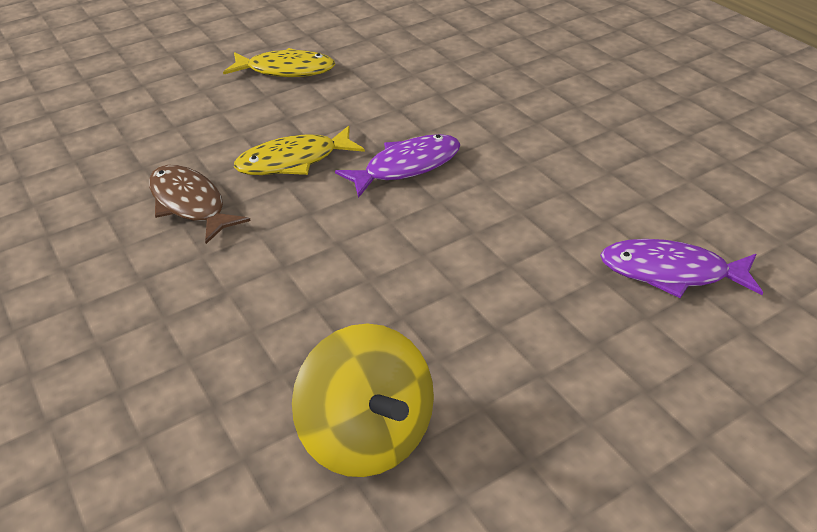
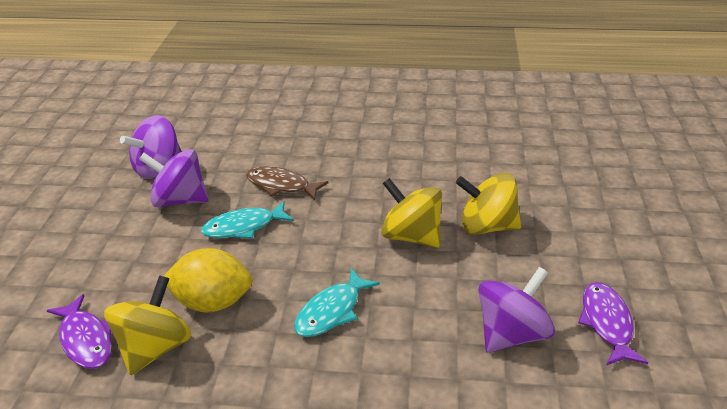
purple spinning top: none = 0 -> [120,115,182,179] [139,149,209,207] [478,267,555,353] = 3
turquoise fish: none = 0 -> [201,201,294,239] [294,268,380,337] = 2
yellow fish: [223,48,335,77] [234,126,365,175] = 2 -> none = 0
yellow lemon: none = 0 -> [163,248,253,312] = 1
yellow spinning top: [292,323,434,477] = 1 -> [104,275,192,375] [381,178,442,248] [456,173,521,235] = 3

